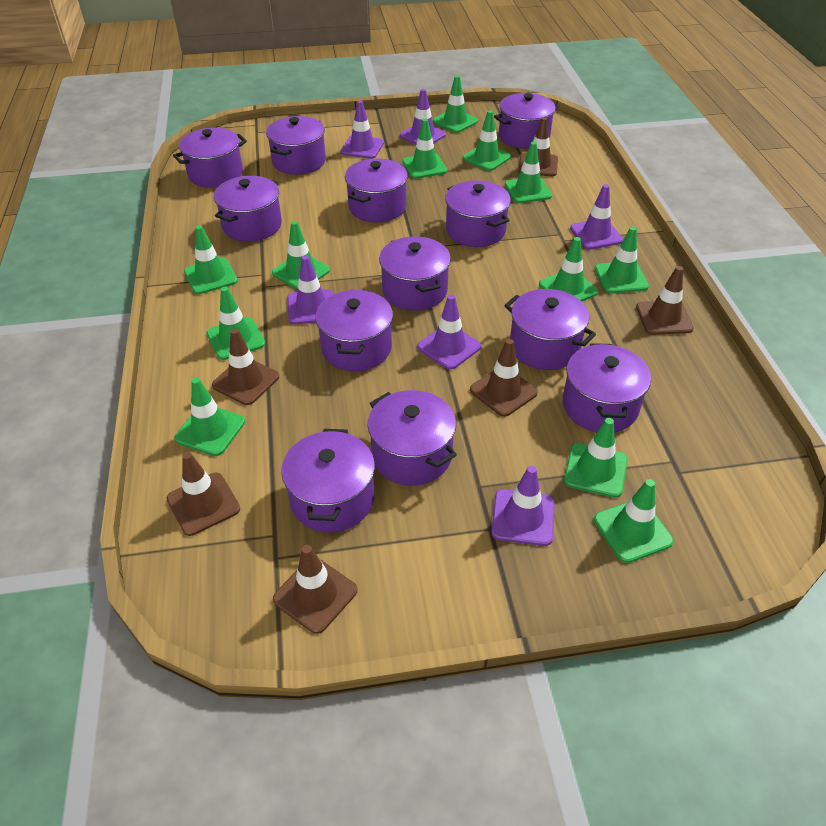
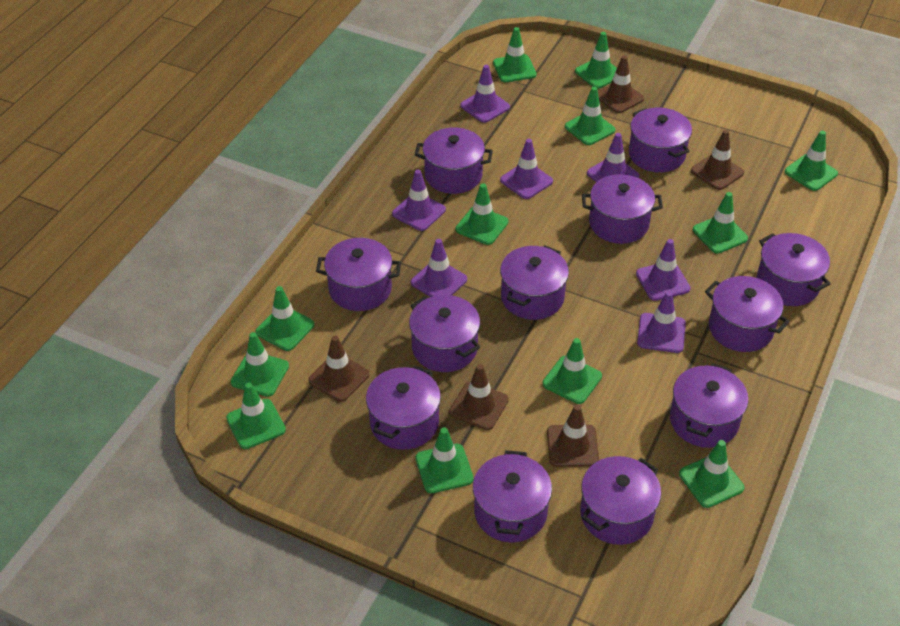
brown traffic cone: [167,452,240,536] [212,329,279,405] [273,545,357,634] [470,339,538,417] [518,117,558,176] [636,266,694,335] = 6 -> [308,336,369,402] [449,364,509,430] [547,405,599,467] [598,56,644,113] [691,130,744,190] = 5
purple traffic cone: [287,256,334,324] [340,100,384,159] [400,89,446,144] [417,295,481,370] [491,466,555,546] [570,184,623,250] = 6 -> [392,170,446,231] [411,239,467,297] [460,65,510,123] [500,139,553,199] [587,133,640,182] [636,239,691,301] [637,291,686,353] = 7

